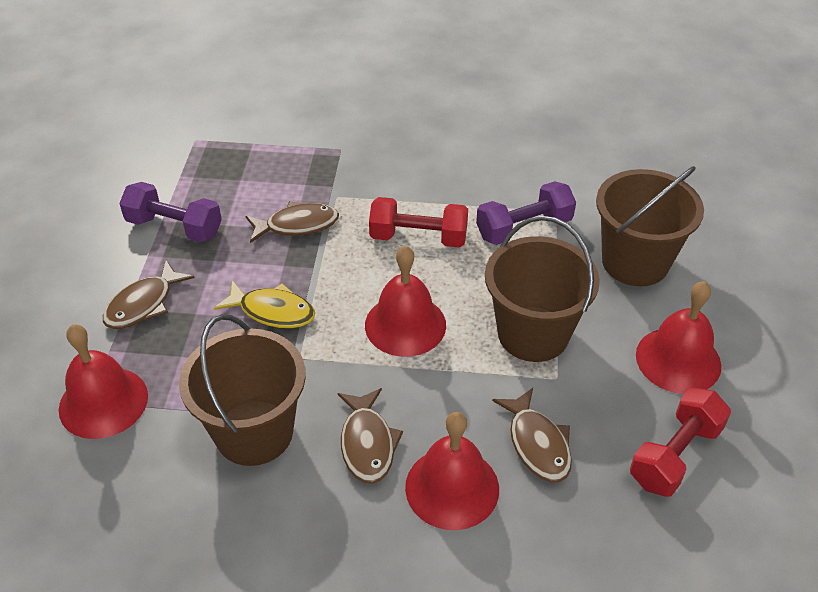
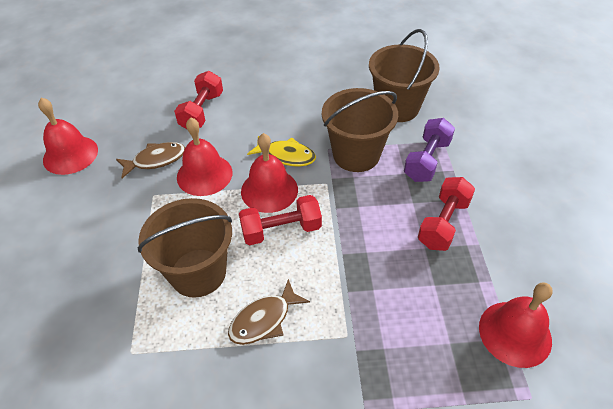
brown fish: [103,260,195,329] [246,201,339,243] [338,388,403,484] [492,388,572,482] = 4 -> [116,142,185,178] [228,279,310,345] = 2
purple dumbbell: [119,182,222,242] [476,181,576,245] = 2 -> [404,118,455,182] = 1
red dumbbell: [369,197,468,248] [630,387,731,497] = 2 -> [174,71,223,129] [239,195,322,245] [418,177,475,251] = 3

